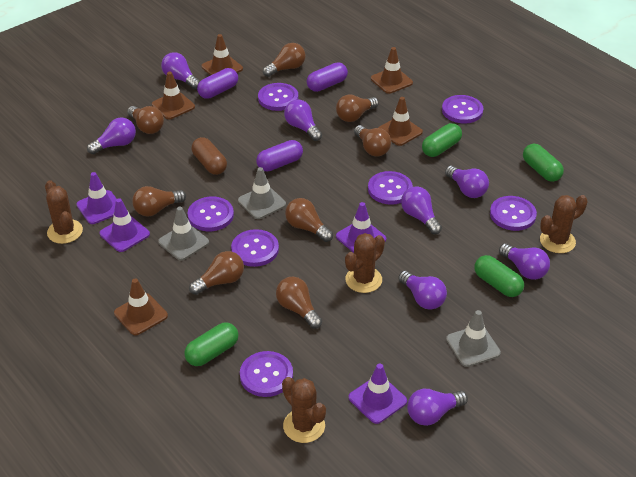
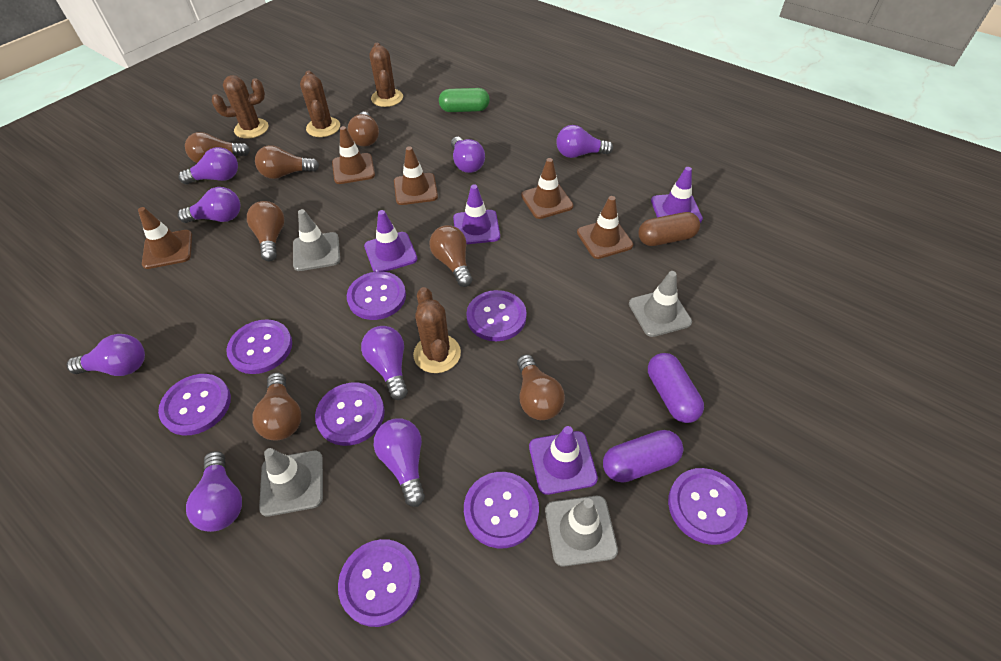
brown light bulb: [127,106,164,134] [132,186,186,217] [189,251,244,295] [263,43,306,77] [276,277,322,329] [285,198,333,242] [336,94,379,122] [354,125,391,156] = 8 -> [185,132,250,163] [247,201,285,261] [252,373,301,441] [255,145,319,179] [348,112,379,147] [429,225,472,287] [517,354,565,420] = 7
green capsule: [184,322,239,366] [422,123,462,157] [474,255,524,297] [523,144,564,182] = 4 -> [439,88,490,112] = 1
grey traffic cone: [158,207,209,260] [238,167,286,219] [446,310,501,367] = 3 -> [259,448,323,517] [293,209,340,271] [545,496,618,567] [629,271,692,337] = 4
purple button: [187,197,234,231] [231,229,279,267] [240,351,293,397] [258,83,298,111] [368,171,413,205] [442,95,483,124] [490,196,537,231] = 7 -> [158,374,231,435] [226,319,292,374] [315,382,385,446] [338,539,421,627] [347,271,406,320] [464,472,539,548] [466,290,526,341] [668,468,748,545] = 8
purple capsule: [197,68,238,99] [256,140,303,172] [307,62,348,92] = 3 -> [603,430,683,483] [648,353,704,423] = 2

